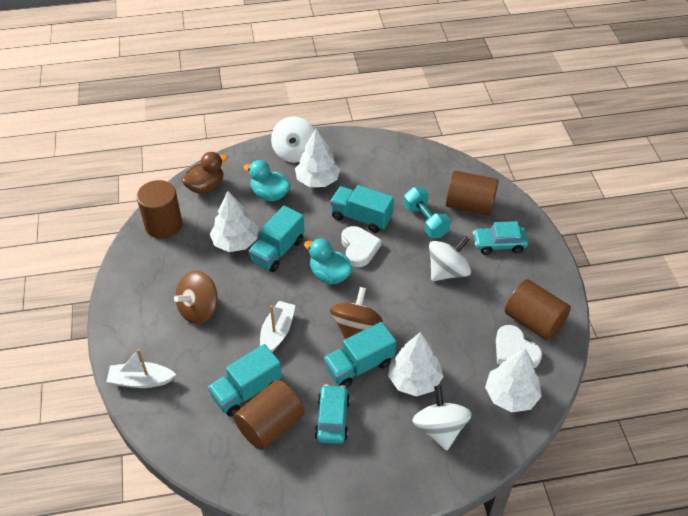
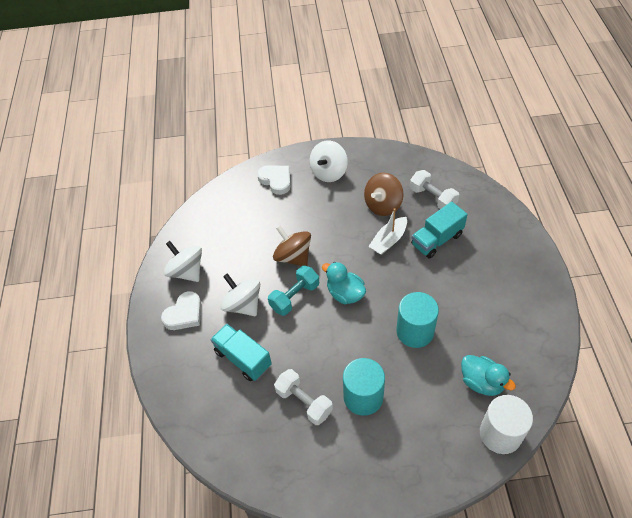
brown cylinder: [137,180,182,239] [234,380,305,450] [446,171,499,216] [505,279,571,341] = 4 -> none = 0
brown duck: [181,152,228,194] = 1 -> none = 0
turquoise car: [315,384,350,444] [473,221,528,255] = 2 -> none = 0
turquoise cylinder: none = 0 -> [343,358,385,416] [396,292,439,348] = 2
turquoise truck: [208,344,282,417] [249,206,304,272] [324,322,396,388] [330,185,394,233] = 4 -> [210,324,272,381] [411,202,468,259] = 2
white boat: [106,349,176,388] [260,301,296,352] = 2 -> [368,208,407,255] = 1
white cylinder: none = 0 -> [480,395,533,454] = 1
white dumbbell: none = 0 -> [274,369,333,425] [410,170,459,209] = 2
white tree: [210,191,258,252] [295,128,340,187] [388,332,443,396] [485,349,542,412] = 4 -> none = 0

